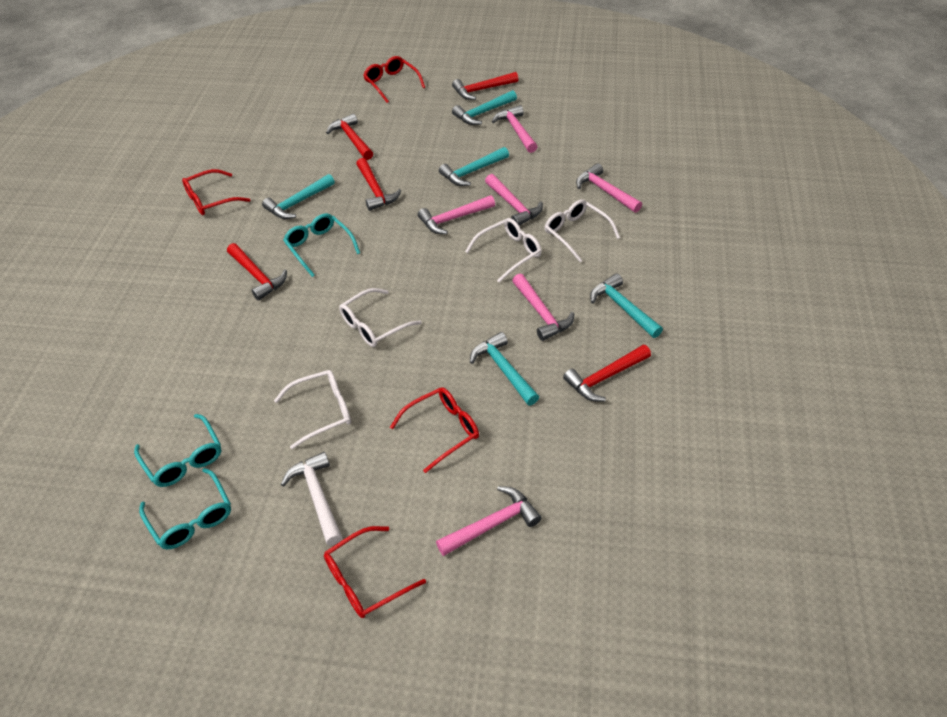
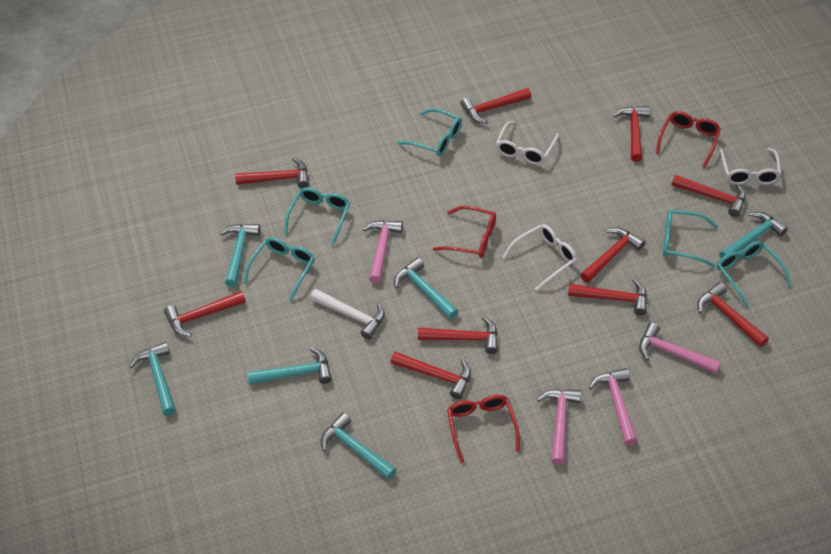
pink hammer: [418,195,495,234] [436,486,542,556] [485,174,543,226] [492,105,538,153] [512,274,574,341] [576,163,642,213] = 6 -> [363,220,403,283] [537,389,581,465] [589,368,638,446] [639,322,721,374] = 4
red glasses: [182,169,250,215] [324,526,426,618] [363,56,425,103] [390,387,479,473] = 4 -> [433,206,496,258] [447,395,520,463] [656,111,721,168] = 3
red hammer: [227,243,287,300] [326,114,373,160] [356,158,401,211] [452,72,518,100] [563,345,651,401] = 5 -> [164,291,246,337] [235,158,309,188] [390,351,471,399] [418,316,498,354] [460,88,531,123] [568,279,647,316] [580,228,645,283] [613,106,650,162] [672,175,746,217] [697,282,769,347] = 10
turquoise glasses: [134,414,221,487] [139,468,231,549] [283,213,360,277] = 3 -> [243,237,315,301] [284,187,350,246] [397,108,462,156] [663,210,718,267] [717,241,791,307] = 5
turquoise hammer: [262,174,335,219] [439,147,509,186] [452,90,517,125] [470,332,539,405] [590,273,663,338] = 5 -> [129,342,176,416] [220,224,261,287] [247,347,332,385] [321,413,397,480] [394,257,458,319] [719,212,788,258] = 6
white glasses: [274,370,351,449] [339,288,422,347] [465,218,542,283] [545,199,620,262] = 4 -> [496,121,559,165] [503,224,577,291] [720,148,782,185] = 3

